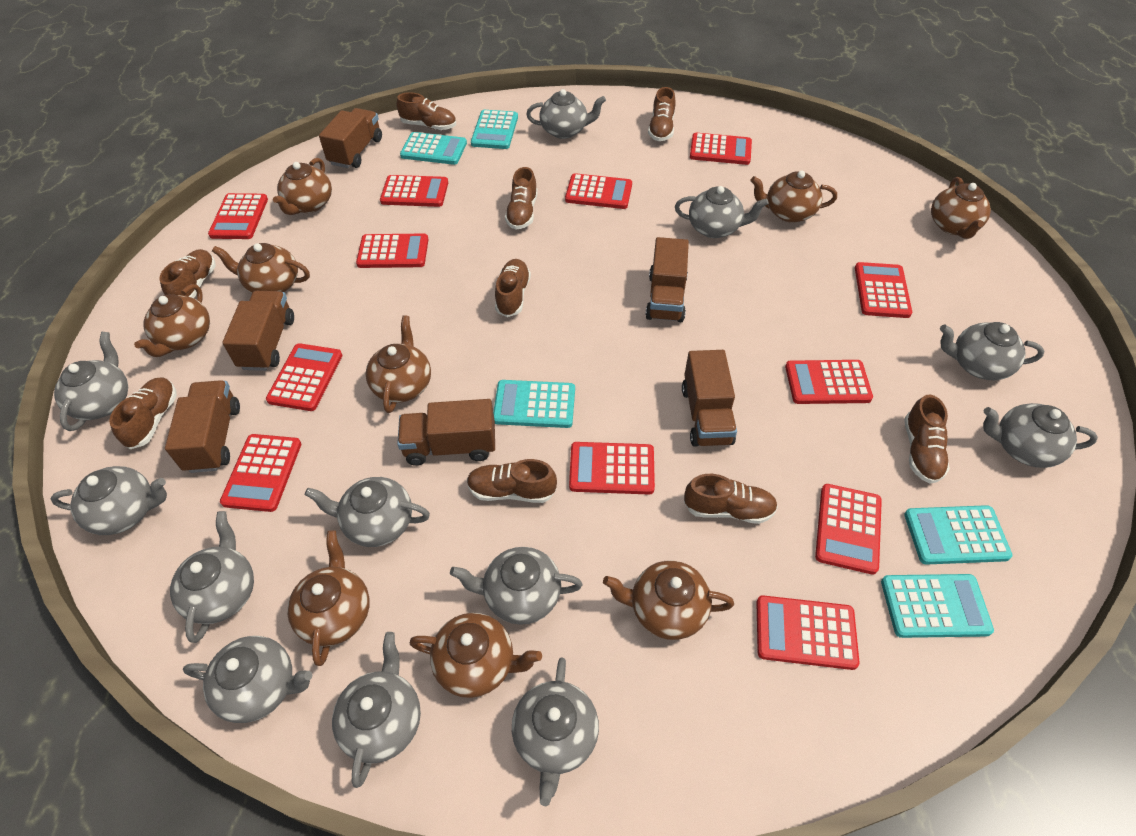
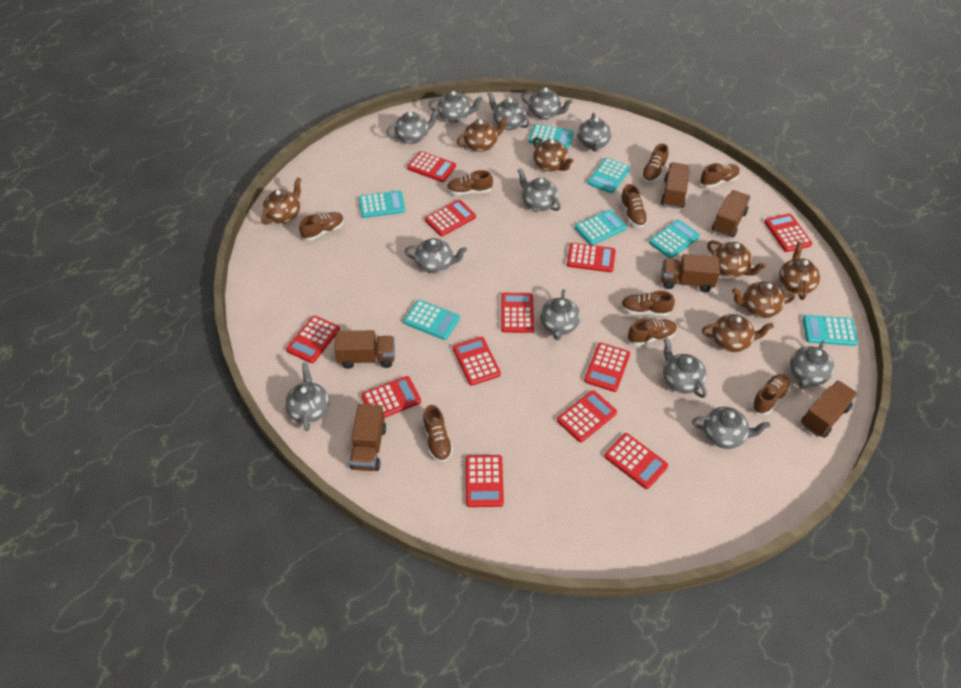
brown teapot: [134,284,210,357] [212,243,310,293] [273,158,332,215] [287,530,370,666] [366,315,431,413] [410,613,542,698] [603,561,734,640] [751,171,837,223] [931,177,991,239] = 9 -> [261,178,301,225] [457,116,508,152] [533,137,574,171] [702,314,774,352] [707,240,766,277] [732,281,795,318] [779,241,820,300] = 7
turquoise calculator: [400,132,467,165] [471,110,518,149] [493,380,575,428] [881,574,994,638] [904,505,1013,565] = 5 -> [359,190,405,218] [403,300,460,340] [528,124,574,150] [575,210,627,245] [588,158,630,194] [649,220,700,258] [803,315,858,346] = 7

